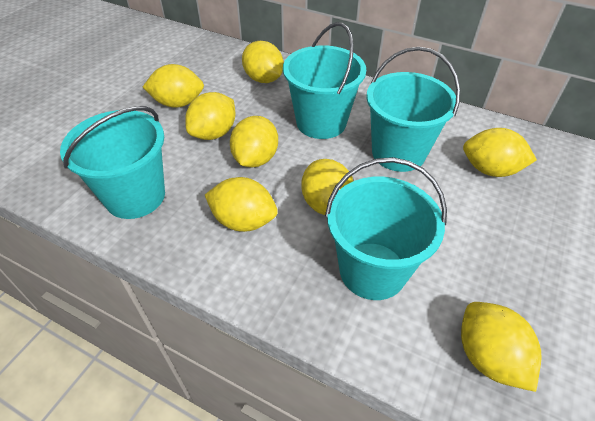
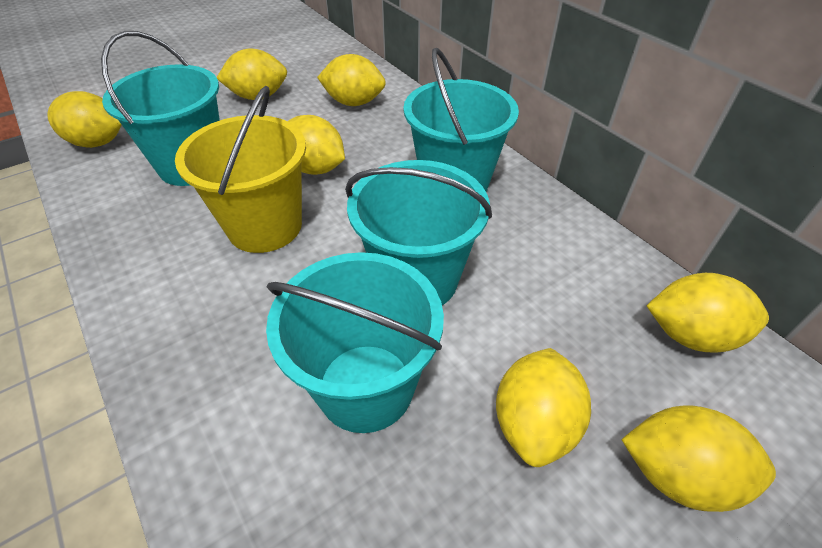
yellow bucket: none = 0 -> [175,86,306,253] = 1
yellow lemon: [143,64,204,108] [185,92,236,140] [205,177,278,232] [230,116,278,168] [242,41,284,83] [302,159,353,215] [461,302,542,392] [463,128,537,177] = 8 -> [47,91,121,148] [217,49,287,100] [288,115,345,175] [317,54,386,106] [496,348,591,467] [621,406,776,512] [647,273,769,352] = 7

